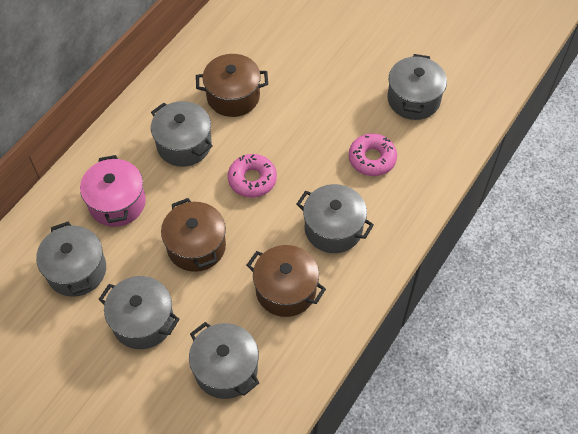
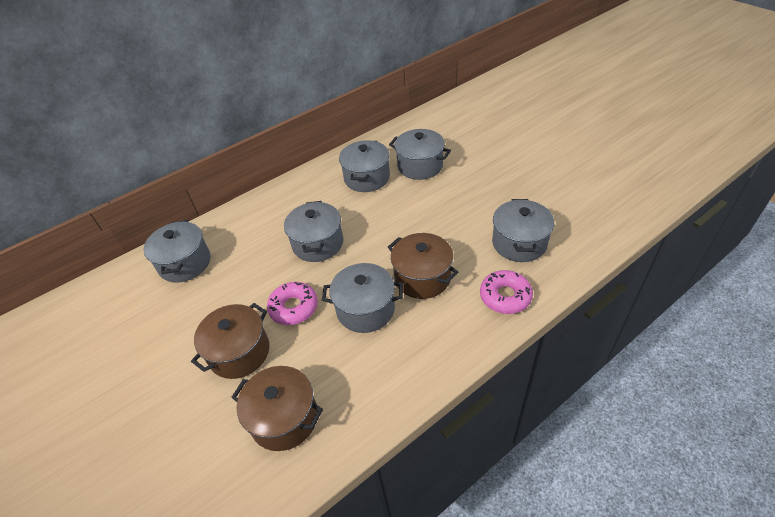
pink pot: [80,155,146,227] = 1 -> none = 0

